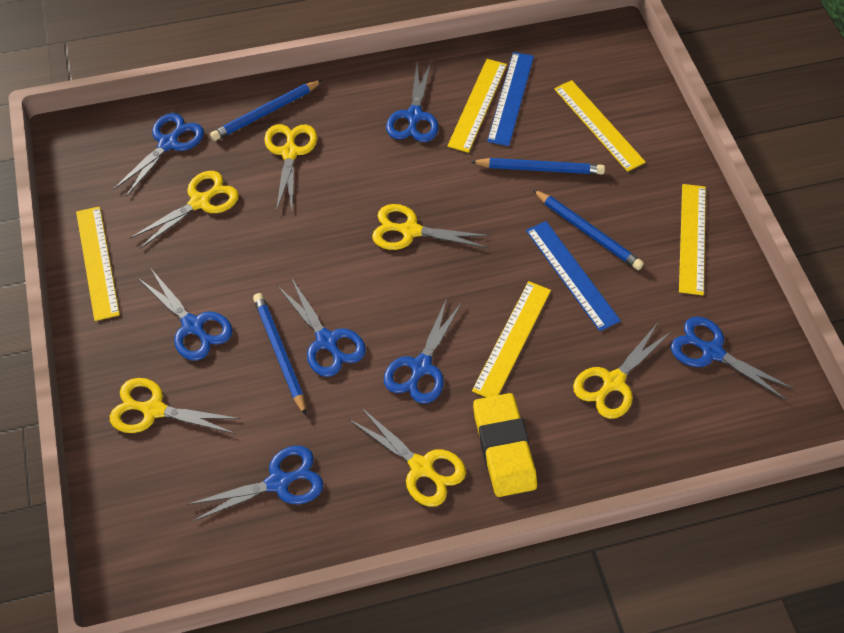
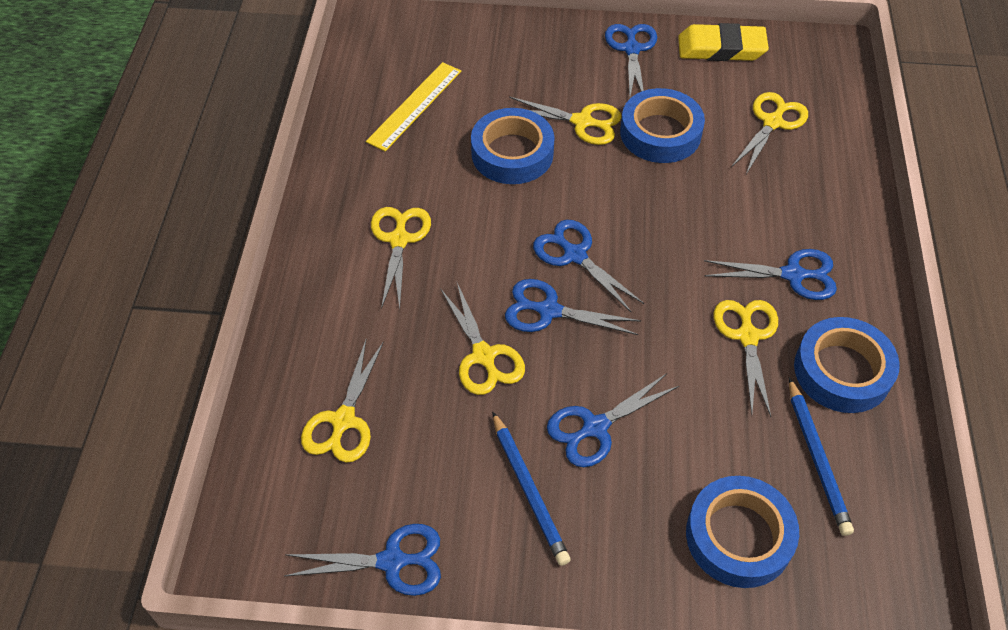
blue pencil: [210,80,322,141] [253,293,306,416] [470,158,605,174] [532,189,644,270] = 4 -> [492,411,571,566] [789,378,854,536] = 2
blue ruler: [487,52,534,146] [526,221,621,331] = 2 -> none = 0
blue scissors: [113,113,204,197] [138,269,233,361] [187,446,323,521] [278,278,366,377] [384,298,462,404] [386,62,438,142] [671,317,794,401] = 7 -> [285,524,441,596] [505,279,641,335] [533,220,644,313] [547,373,679,467] [605,24,657,98] [704,249,837,300] = 6
blue tape: none = 0 -> [471,108,554,184] [620,88,705,163] [686,476,799,588] [794,317,900,413] = 4
yellow ruler: [76,206,120,321] [447,59,507,153] [472,281,551,397] [554,80,646,172] [679,184,706,295] = 5 -> [366,62,461,152] = 1

